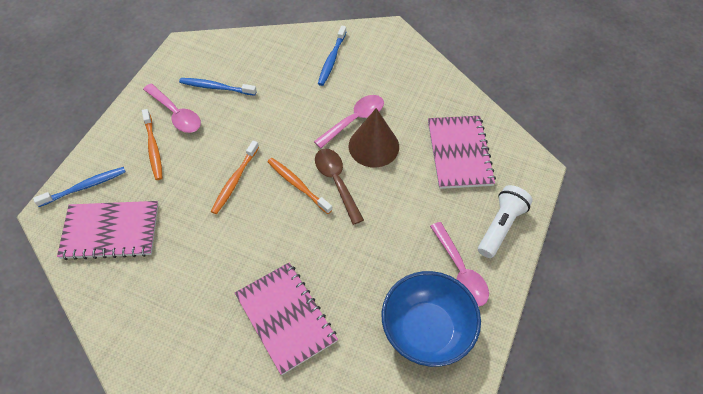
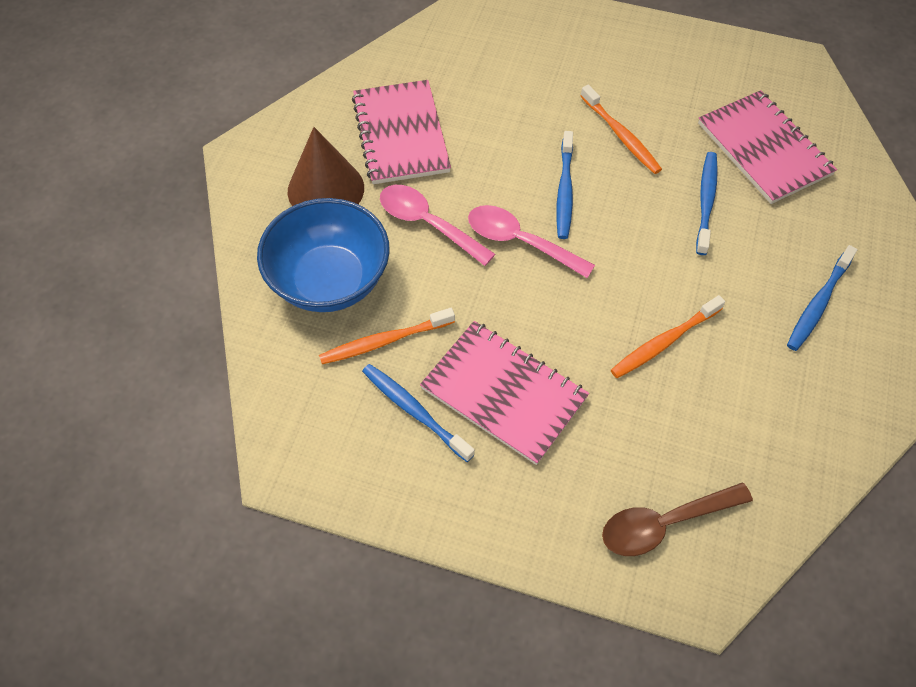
blue toothbrush: [33,167,126,207] [179,78,257,96] [318,26,346,86] = 3 -> [362,364,475,462] [556,131,573,239] [696,152,718,255] [787,245,858,351] = 4
pink spoon: [143,84,201,133] [314,95,384,148] [430,222,489,306] = 3 -> [380,185,495,266] [468,205,595,278] = 2
white flashlight: [478,185,533,258] = 1 -> none = 0

